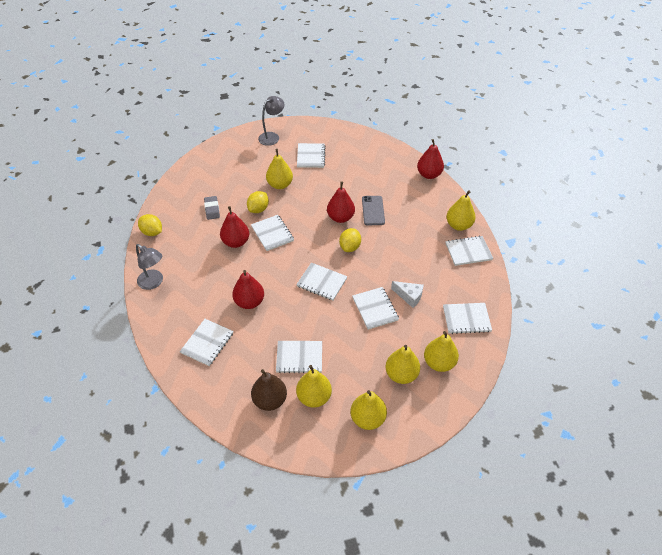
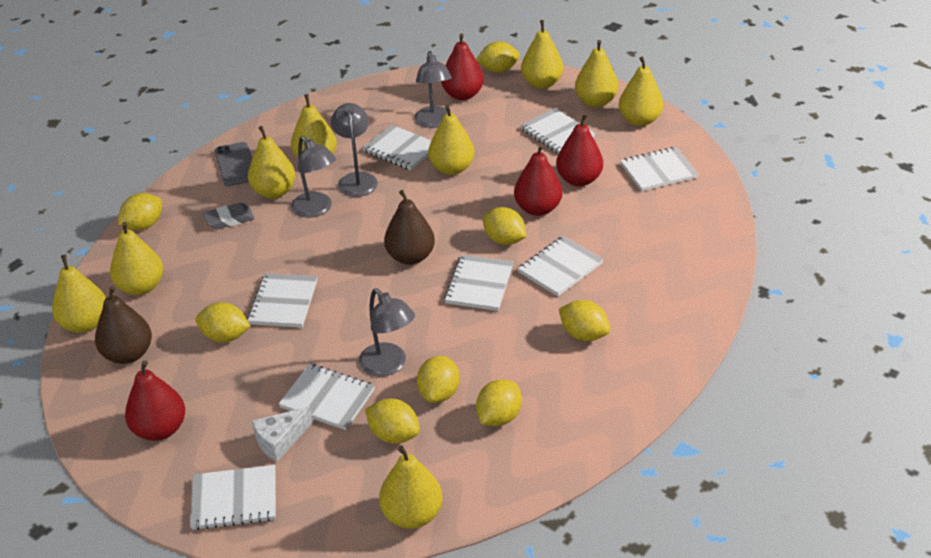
brown pear: [251,369,287,411] = 1 -> [95,286,152,364] [384,190,435,265] = 2
grey lamp: [136,244,163,290] [258,96,284,146] = 2 -> [291,136,336,218] [331,103,378,197] [359,288,415,377] [415,51,452,128] = 4
yellow lemon: [138,214,162,236] [247,191,269,213] [339,228,361,252] = 3 -> [118,193,162,230] [196,302,251,342] [365,399,420,444] [417,356,459,403] [476,41,520,73] [476,380,522,426] [483,207,526,245] [559,300,610,341] = 8
yellow pear: [266,149,293,189] [296,365,332,407] [351,390,387,430] [385,345,420,384] [424,331,459,372] [446,190,476,231] = 6 -> [52,255,106,333] [110,222,163,295] [248,126,296,199] [291,94,337,158] [379,445,443,529] [428,105,475,175] [521,20,563,89] [575,40,618,107] [619,57,663,126] = 9

